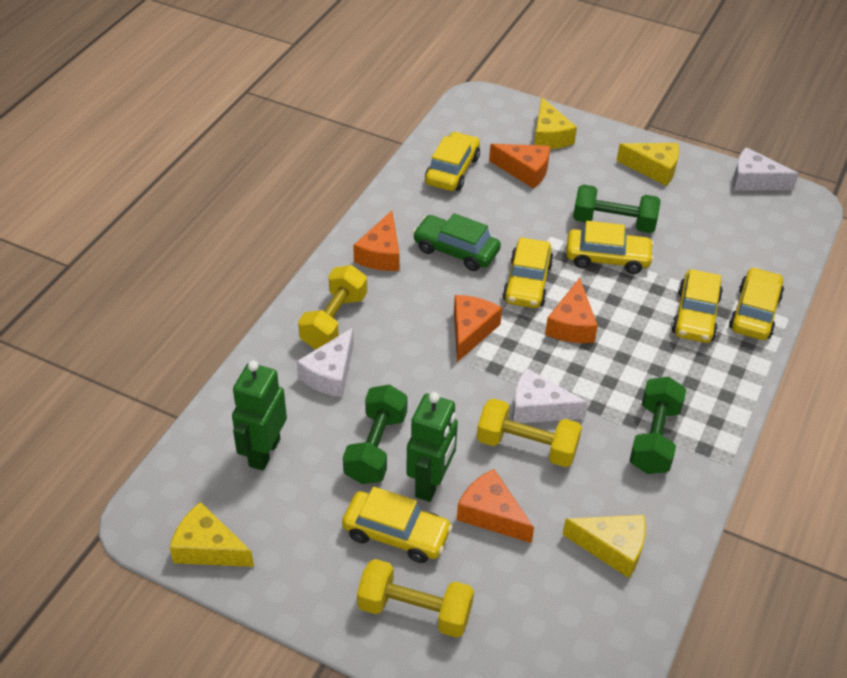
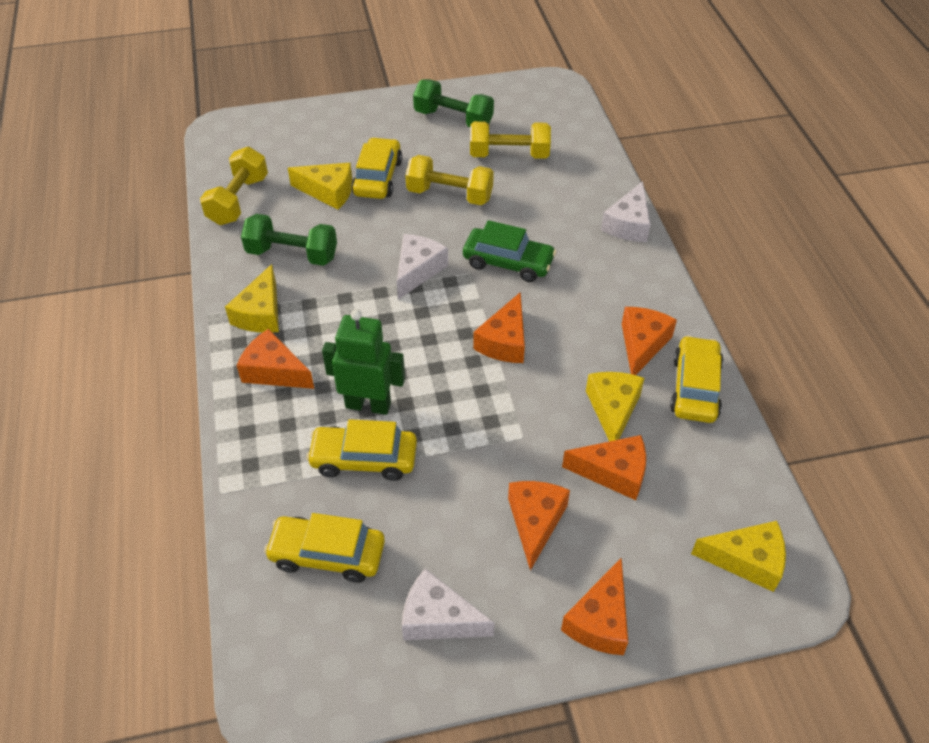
green dumbbell: [343,384,408,484] [573,185,660,233] [629,377,686,474] = 3 -> [241,214,337,266] [413,79,494,127] = 2
green robot: [232,361,287,471] [406,392,458,502] = 2 -> [322,309,405,415] = 1
orange cheese: [353,210,400,271] [454,295,502,362] [457,469,534,543] [489,144,550,189] [545,278,598,343] = 5 -> [237,329,314,389] [473,292,525,363] [508,481,570,571] [561,557,628,655] [562,435,646,500] [622,307,677,375] = 6
yellow car: [342,487,453,563] [425,132,480,191] [503,237,554,308] [566,221,654,274] [672,269,723,343] [729,267,784,340] = 6 -> [264,513,385,583] [306,419,417,481] [352,137,402,199] [670,335,724,423] = 4

